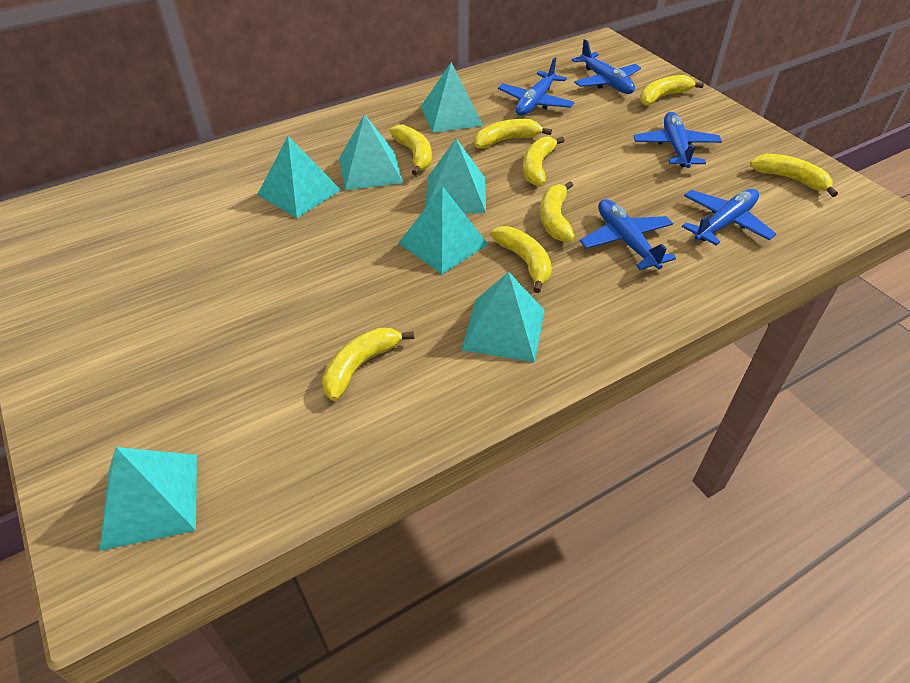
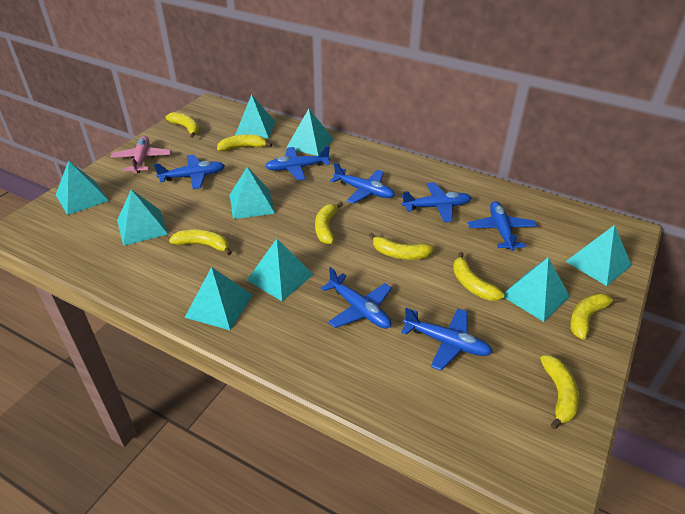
blue plane: [498,58,575,116] [572,39,641,94] [580,199,676,270] [634,112,722,168] [682,189,776,246] = 5 -> [154,155,225,189] [265,146,330,180] [321,267,392,329] [330,163,395,204] [401,308,493,371] [402,182,471,222] [468,201,537,251] = 7
pink plane: none = 0 -> [111,136,171,173] = 1
turquoise pyramid: [100,447,197,551] [257,136,341,218] [339,114,403,190] [399,186,488,274] [421,62,483,133] [425,138,486,213] [461,272,545,362] = 7 -> [56,160,109,215] [117,189,168,246] [185,267,253,330] [230,167,275,219] [235,94,275,139] [247,239,314,301] [286,109,333,156] [504,257,570,322] [566,225,632,286] = 9

